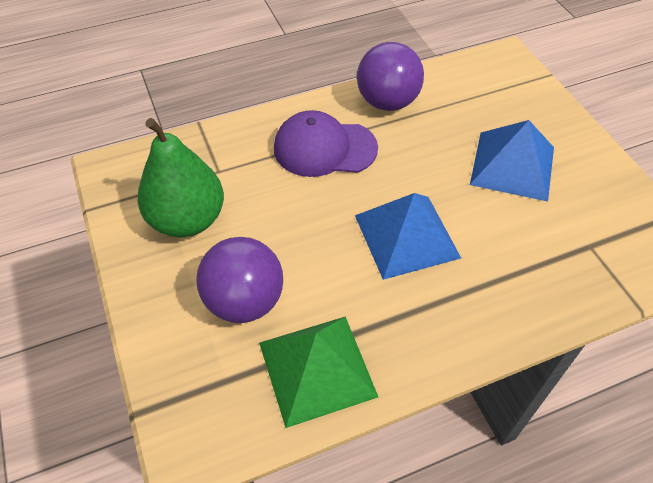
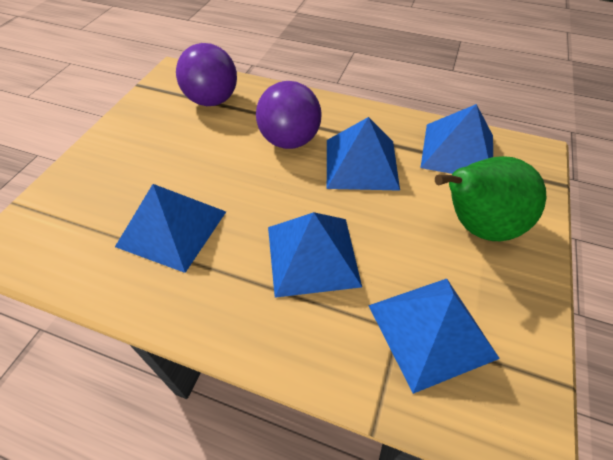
blue pyramid: [355,193,461,280] [470,120,554,202] = 2 -> [115,184,226,273] [268,212,362,298] [327,117,400,191] [368,279,500,394] [421,104,493,174] = 5
green pyramid: [259,316,378,428] = 1 -> none = 0
purple cap: [274,110,378,177] = 1 -> none = 0

